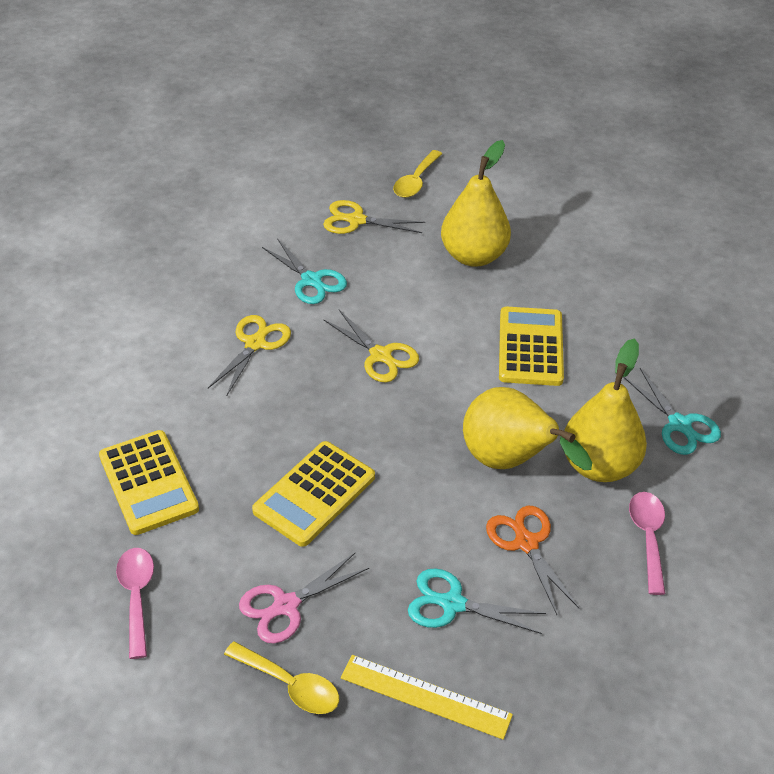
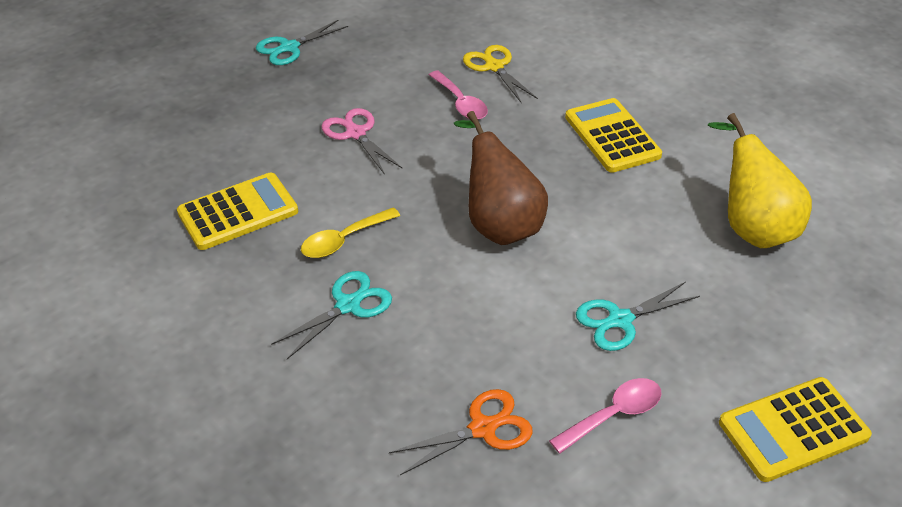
brown pear: none = 0 -> [454,111,548,245] = 1
yellow pear: [441,140,511,267] [463,387,592,470] [564,338,647,482] = 3 -> [708,113,812,248] = 1
yellow ruler: [341,655,513,740] = 1 -> none = 0
yellow scissors: [208,315,291,397] [323,200,425,234] [323,310,419,382] = 3 -> [463,45,538,104] = 1
yellow spoon: [224,641,339,714] [393,150,442,198] = 2 -> [301,208,400,258] = 1

